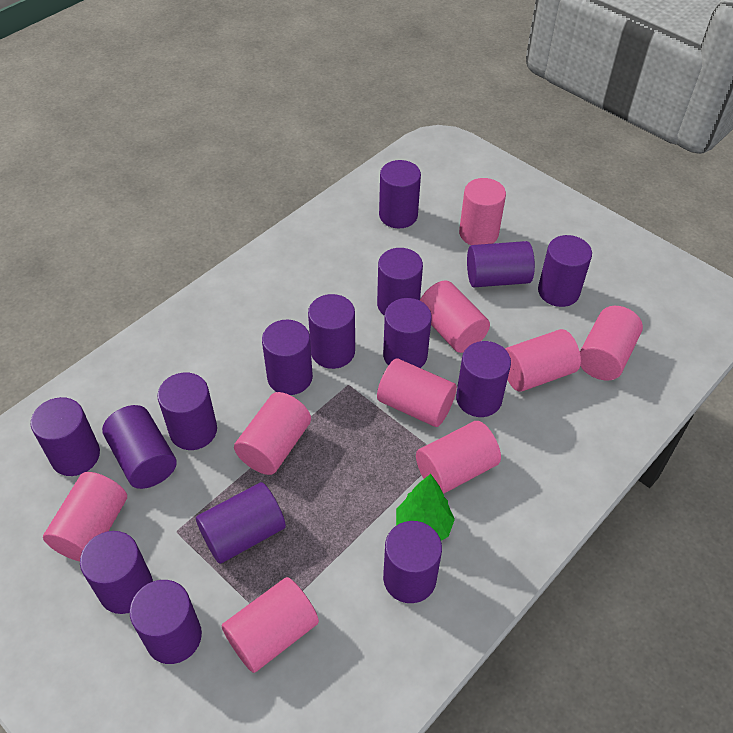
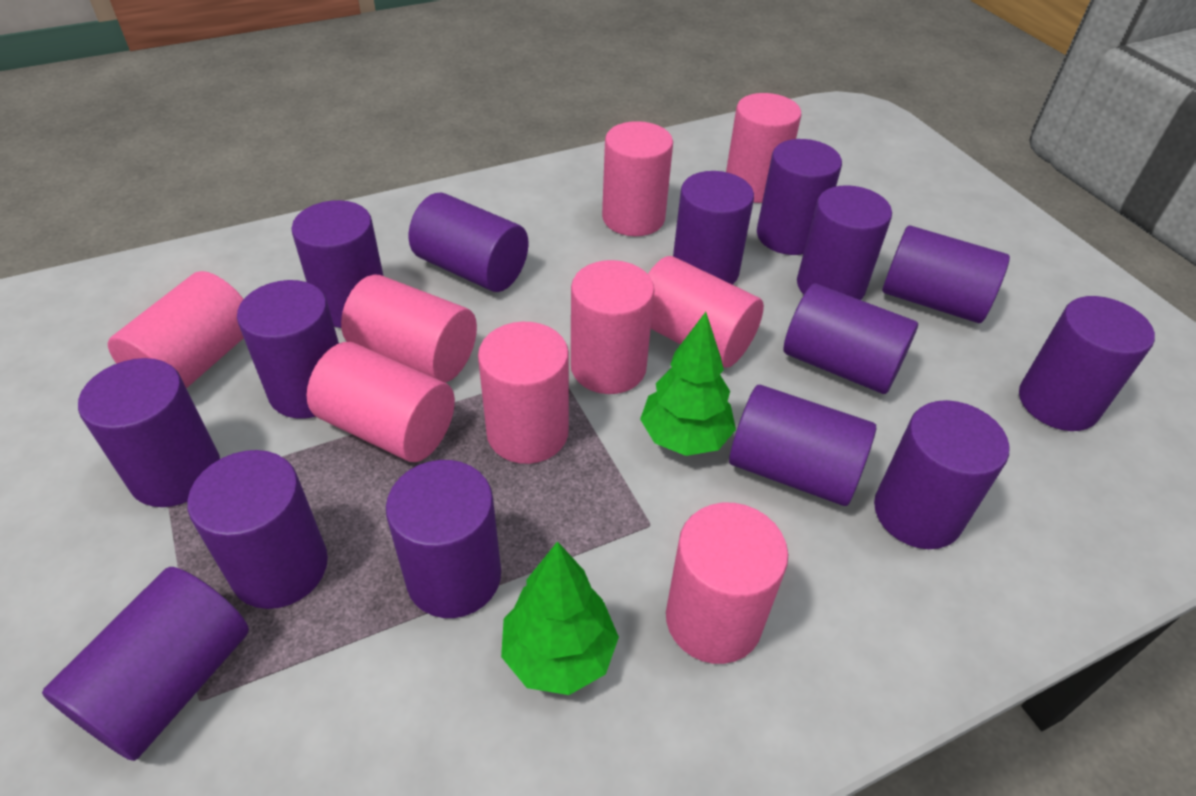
green tree: [396,474,455,541] = 1 -> [501,541,619,695] [640,312,736,456] = 2

